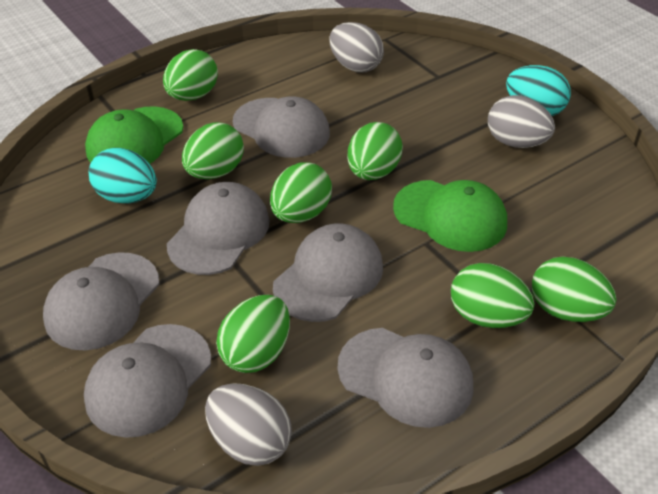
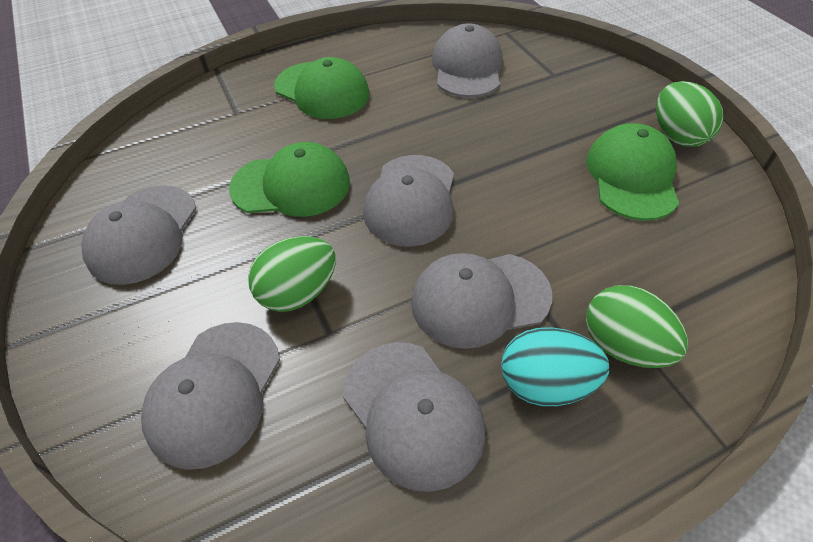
green cap: [85,106,183,164] [393,180,507,252] = 2 -> [229,142,350,217] [274,57,369,119] [586,123,679,221] = 3
green egg: [163,49,218,101] [182,122,244,179] [216,295,290,373] [270,162,332,223] [347,122,403,180] [451,263,534,328] [532,256,616,322] = 7 -> [248,236,336,312] [586,285,688,368] [656,81,723,147] = 3
grey egg: [205,383,292,466] [329,22,384,72] [488,95,555,148] = 3 -> none = 0
turquoise egg: [89,148,157,204] [506,65,571,116] = 2 -> [501,327,609,406] = 1

